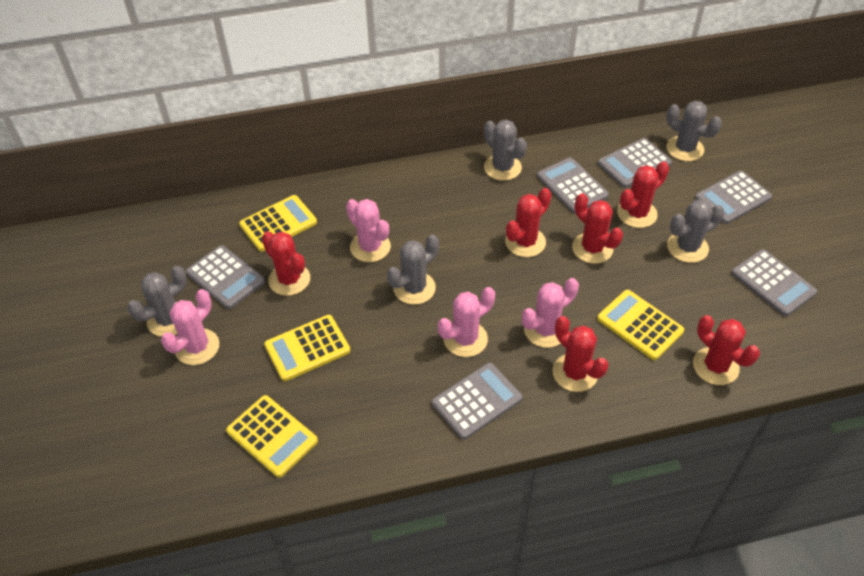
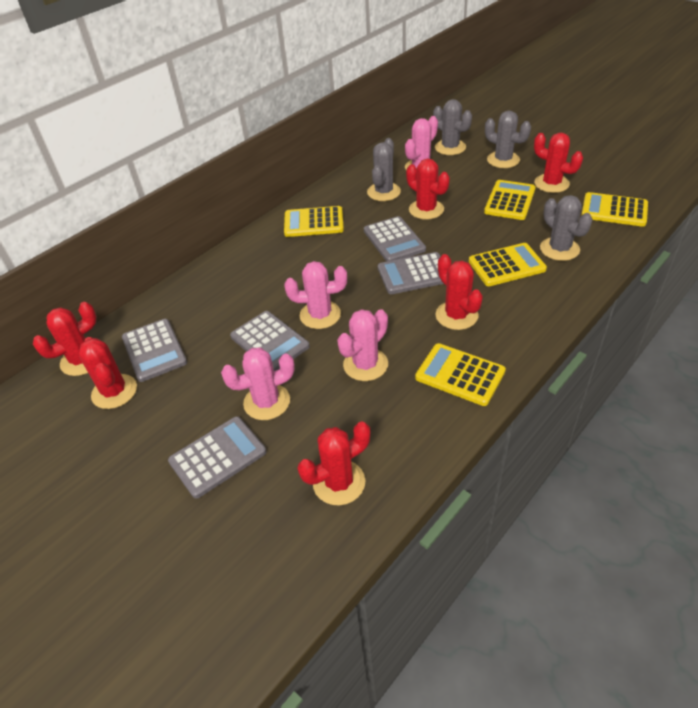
grey cactus: [127,266,187,337] [387,234,439,305] [484,120,527,181] [666,101,722,161] [667,199,724,263] = 5 -> [367,138,401,201] [433,99,472,155] [485,111,531,168] [540,195,593,261] = 4
grey calculator: [186,245,265,309] [432,363,522,440] [537,158,609,214] [598,138,672,188] [695,171,772,224] [732,249,817,316] = 6 -> [122,319,187,382] [168,416,266,499] [230,311,310,371] [364,216,426,262] [378,252,444,294] = 5
yellow calculator: [226,395,318,478] [239,195,317,251] [264,315,350,381] [597,290,684,360] = 4 -> [284,206,344,237] [415,343,506,406] [469,243,547,286] [484,180,536,220] [581,192,648,227] = 5

